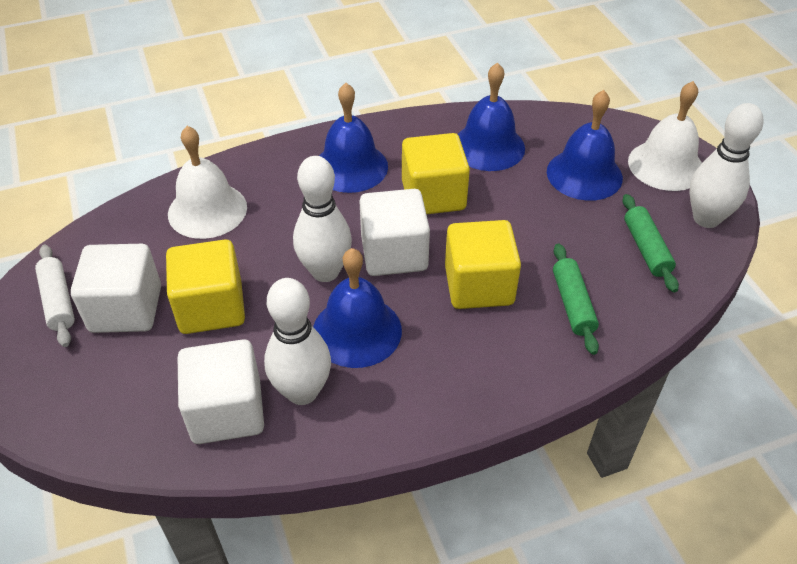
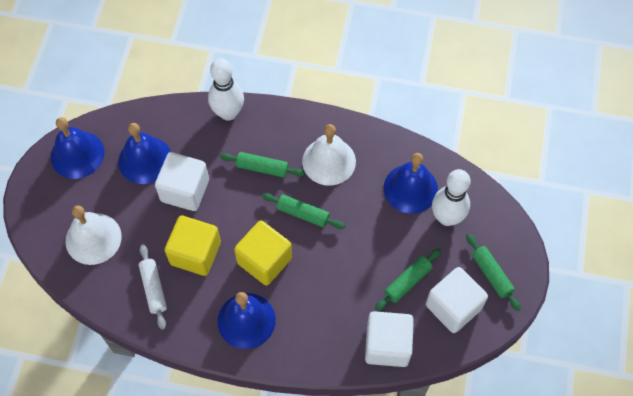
green rolling pin: [553,244,599,355] [623,194,679,292] = 2 -> [220,152,305,178] [262,193,345,229] [375,248,441,311] [466,234,521,311] = 4
white bowling pin: [264,278,331,405] [293,156,352,282] [690,103,763,228] = 3 -> [208,58,244,121] [432,169,471,226] = 2
yellow cube: [166,240,245,334] [402,133,470,214] [445,220,521,309] = 3 -> [165,216,221,276] [234,220,292,285] = 2

